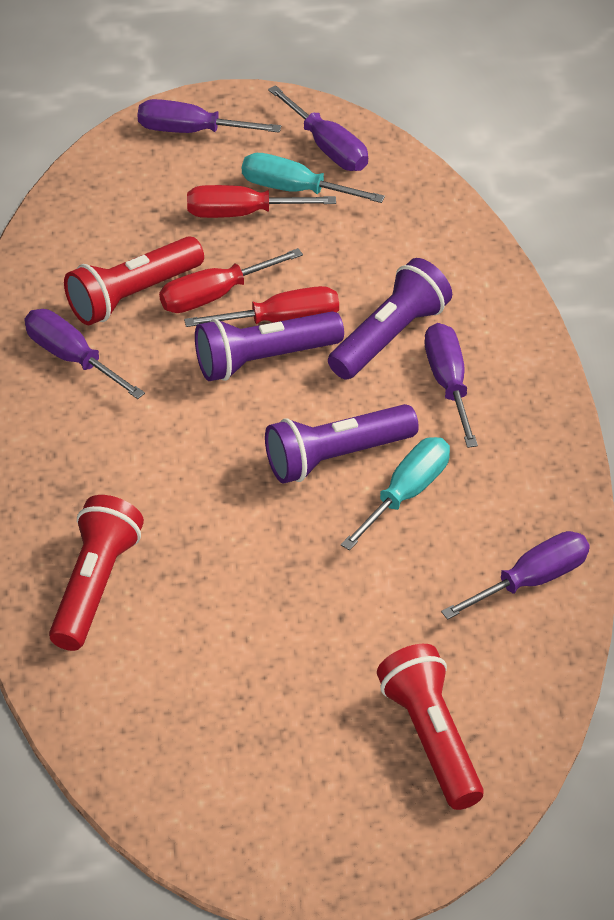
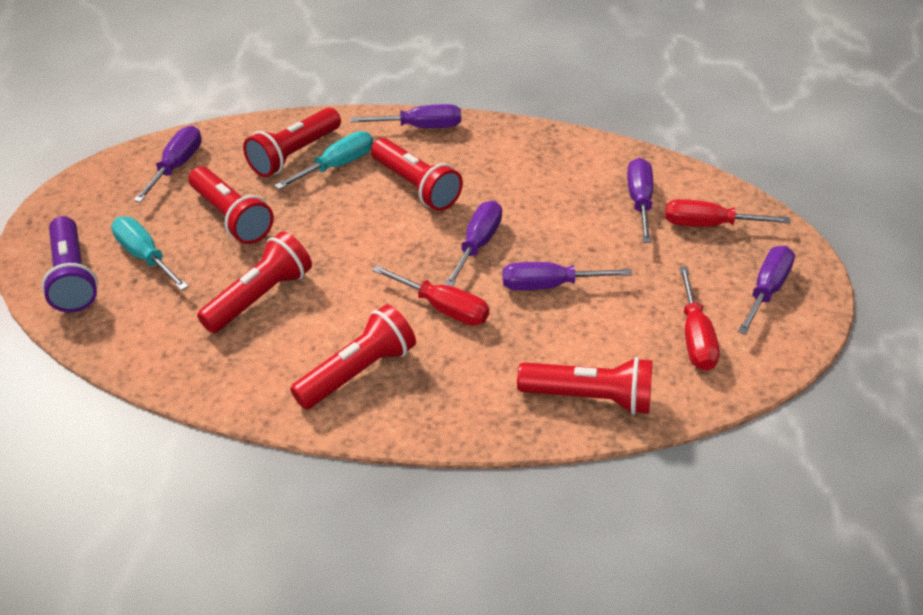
purple flashlight: [195,311,344,381] [265,404,419,483] [328,258,452,380] = 3 -> [42,216,98,312] = 1
purple screwdriver: [25,309,145,399] [137,99,281,133] [268,85,368,171] [425,323,478,448] [441,531,590,620] = 5 -> [134,126,202,203] [350,104,461,128] [444,201,502,287] [502,262,633,291] [627,158,653,243] [737,246,795,335] = 6
red flashlight: [49,495,144,651] [64,236,204,325] [377,644,484,810] = 3 -> [189,166,274,244] [197,232,312,333] [243,108,341,177] [290,304,416,409] [371,138,463,211] [517,357,652,415] = 6

